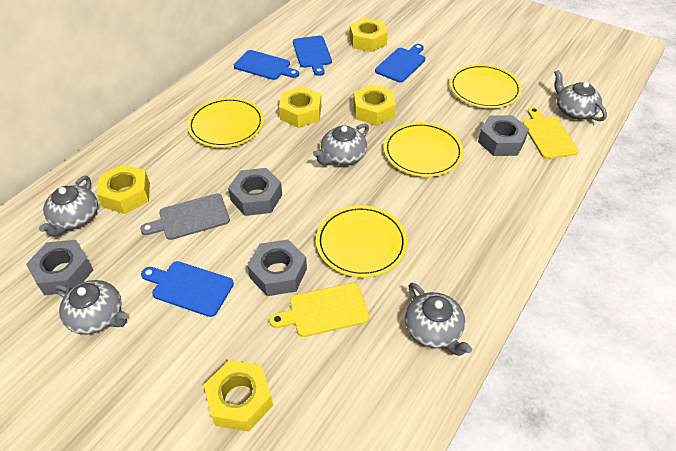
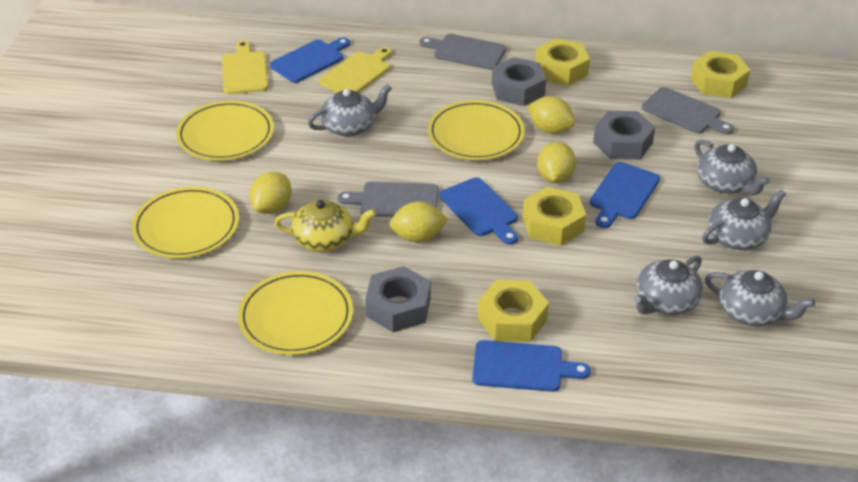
grey cutting board: [140,194,230,240] = 1 -> [338,182,439,217] [420,34,506,70] [642,87,734,134] = 3
grey nut: [26,240,93,295] [228,168,282,216] [247,239,307,296] [478,115,529,156] = 4 -> [365,266,431,332] [492,57,546,106] [593,111,655,160] = 3
yellow lemon: none = 0 -> [249,172,292,214] [389,202,448,242] [528,96,575,134] [537,142,576,183] = 4
yellow nut: [97,164,150,214] [204,360,273,432] [279,86,321,128] [350,18,388,52] [353,84,396,126] = 5 -> [478,280,549,342] [522,186,586,246] [535,38,590,86] [690,51,750,98] = 4
yellow teapot: none = 0 -> [274,200,376,252] = 1

